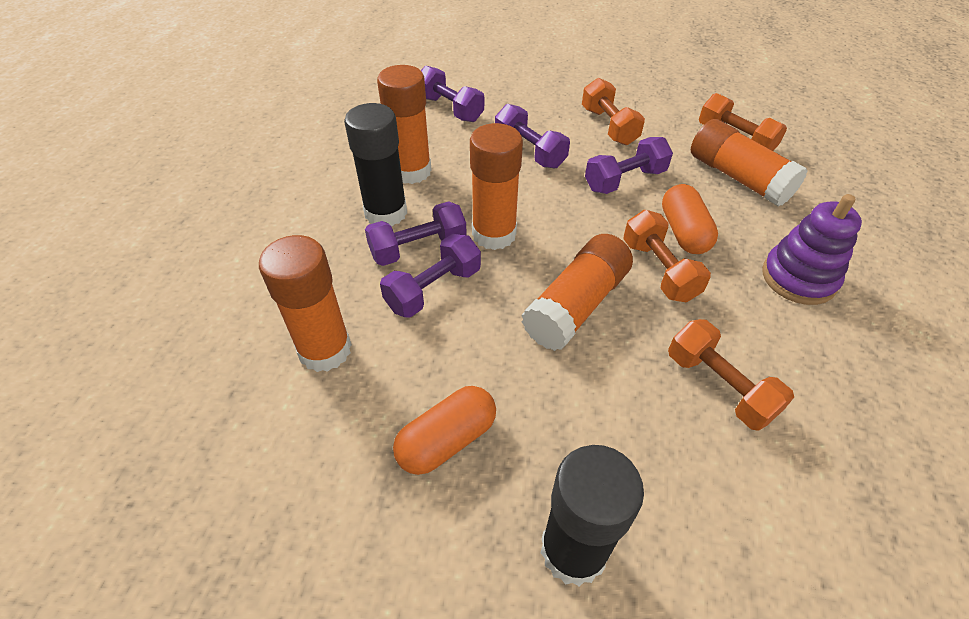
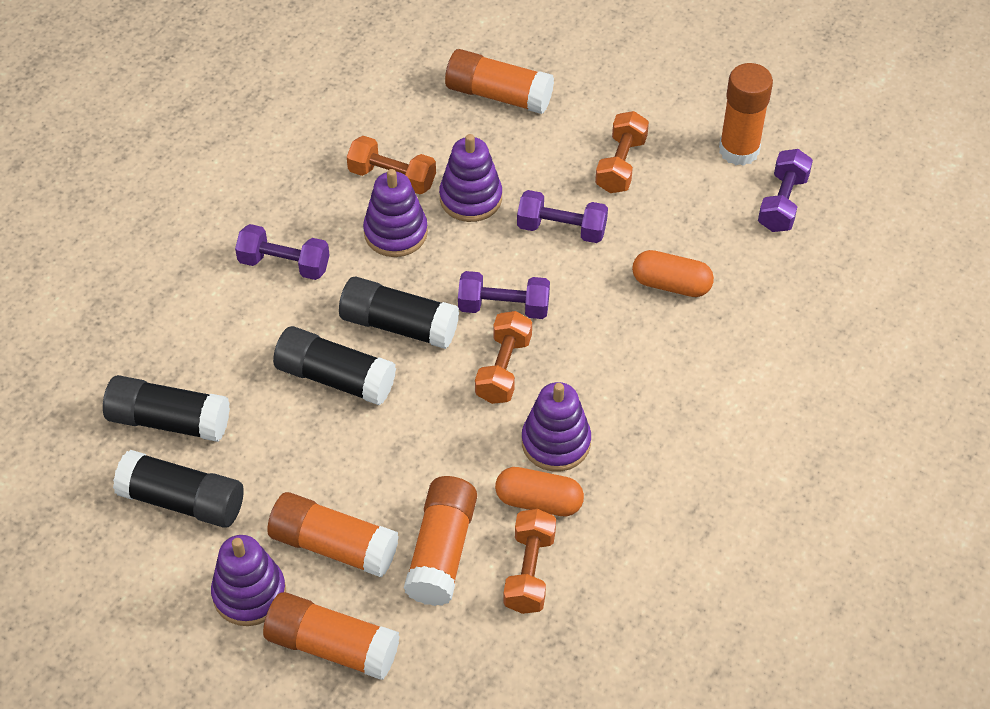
black glue stick: [344,103,407,227] [541,445,644,586] = 2 -> [103,375,230,442] [113,450,244,528] [273,326,396,406] [339,277,459,349] = 4
purple dumbbell: [365,201,467,266] [380,234,481,318] [421,66,484,122] [495,104,570,168] [585,137,673,194] = 5 -> [235,224,329,280] [458,271,550,319] [517,190,608,243] [758,149,813,232] = 4
purple stacking toy: [762,194,862,305] = 1 -> [211,535,286,626] [363,169,428,257] [439,134,502,222] [522,382,591,471] = 4

